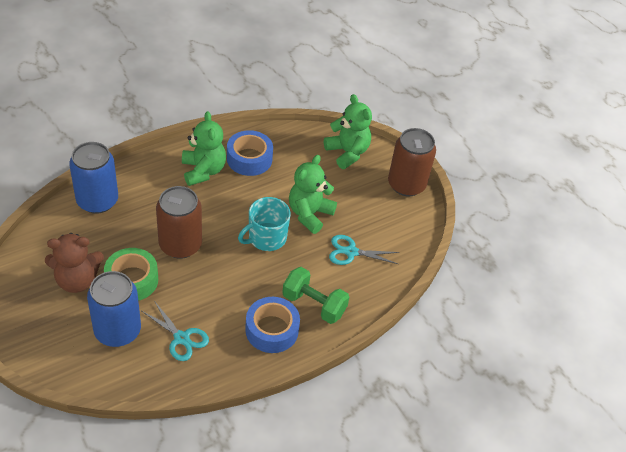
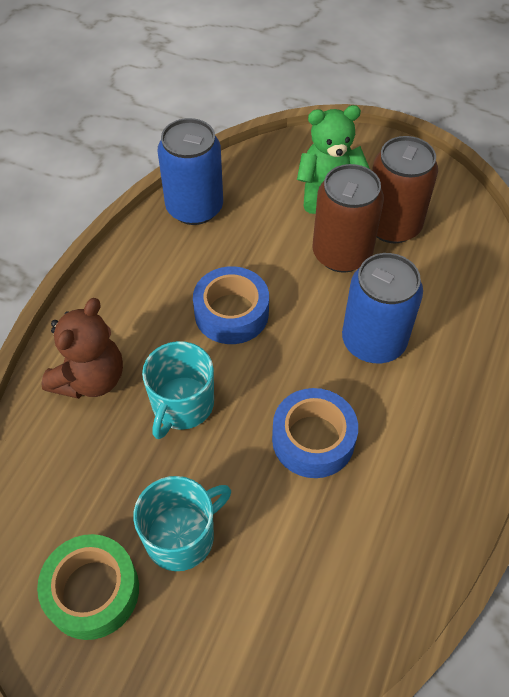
green dumbbell: [282,267,349,324] = 1 -> none = 0
green teddy bear: [182,111,226,186] [289,155,337,234] [324,94,372,169] = 3 -> [297,105,370,214] = 1
turquoise mug: [238,197,291,251] = 1 -> [133,476,231,571] [142,341,214,439] = 2
turquoise scissors: [142,301,209,361] [329,235,399,265] = 2 -> none = 0

